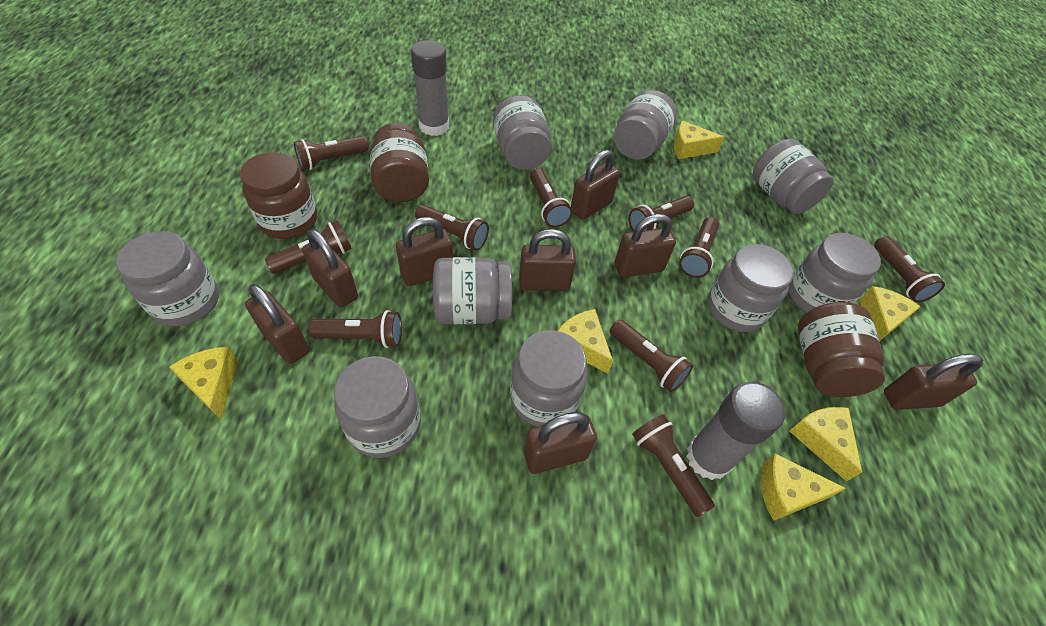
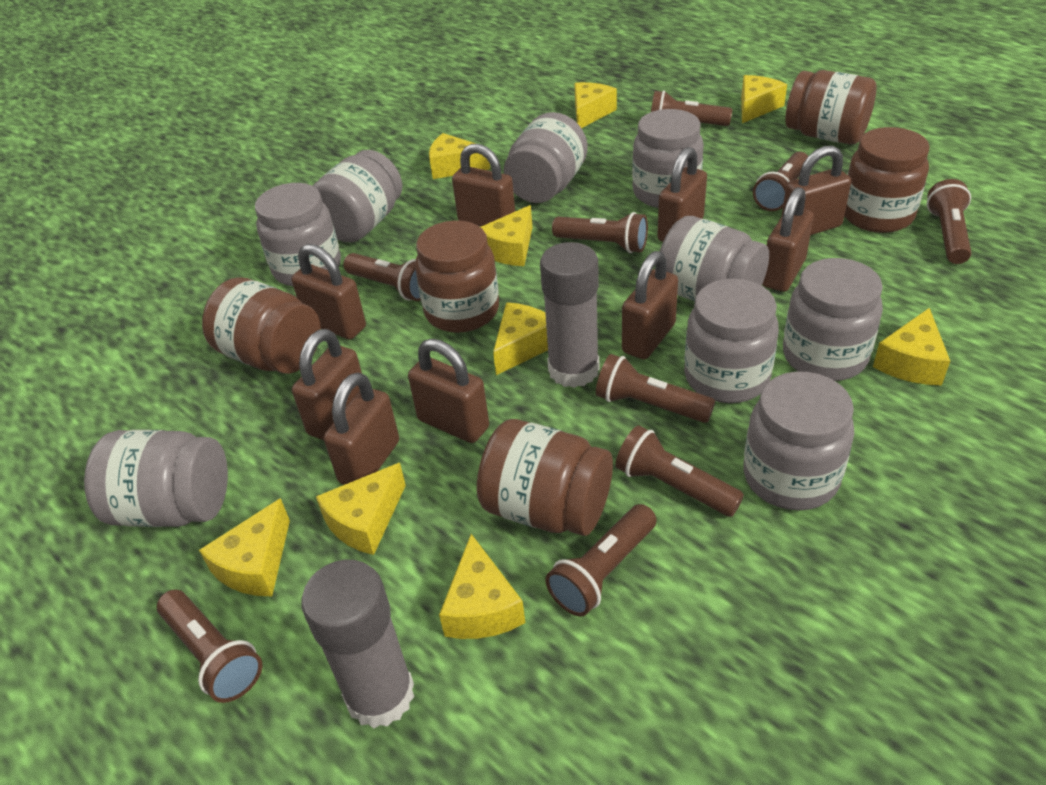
brown flashlight: [265,220,352,274] [294,136,369,170] [308,310,402,348] [415,205,489,251] [530,168,572,227] [610,320,693,392] [628,196,694,232] [632,414,715,517] [679,217,719,278] [874,236,945,302] = 10 -> [157,590,262,703] [343,253,421,301] [545,504,656,616] [552,212,648,253] [596,354,715,423] [616,426,744,517] [651,90,732,126] [753,151,808,211] [927,179,971,264] = 9
brown jar: [240,152,317,239] [370,123,429,202] [798,302,885,397] = 3 -> [202,277,321,374] [415,221,499,333] [477,419,613,536] [785,70,877,144] [844,127,930,233] = 5
brown padlock: [245,284,309,364] [302,229,358,308] [396,217,453,286] [519,229,576,291] [524,412,597,474] [571,150,620,220] [615,214,676,277] [884,354,983,410] = 8 -> [291,244,366,340] [292,329,362,440] [324,373,399,485] [408,339,489,443] [452,144,515,226] [622,251,678,359] [657,147,707,242] [762,187,814,292] [781,146,851,235] = 9
yellow cheese: [169,347,239,420] [557,309,613,373] [674,121,724,159] [761,453,846,521] [790,407,862,482] [859,286,920,341] = 6 -> [199,498,290,596] [316,463,406,555] [429,133,490,179] [439,534,525,639] [481,205,533,266] [493,302,548,375] [574,82,617,128] [741,75,787,123] [873,308,950,385] = 9

